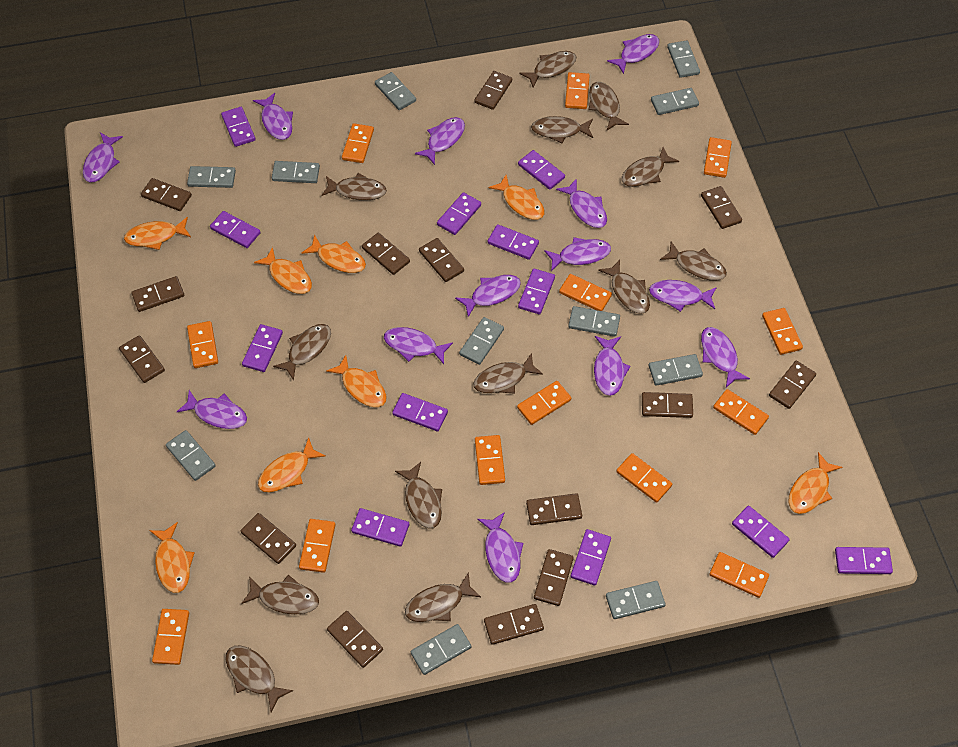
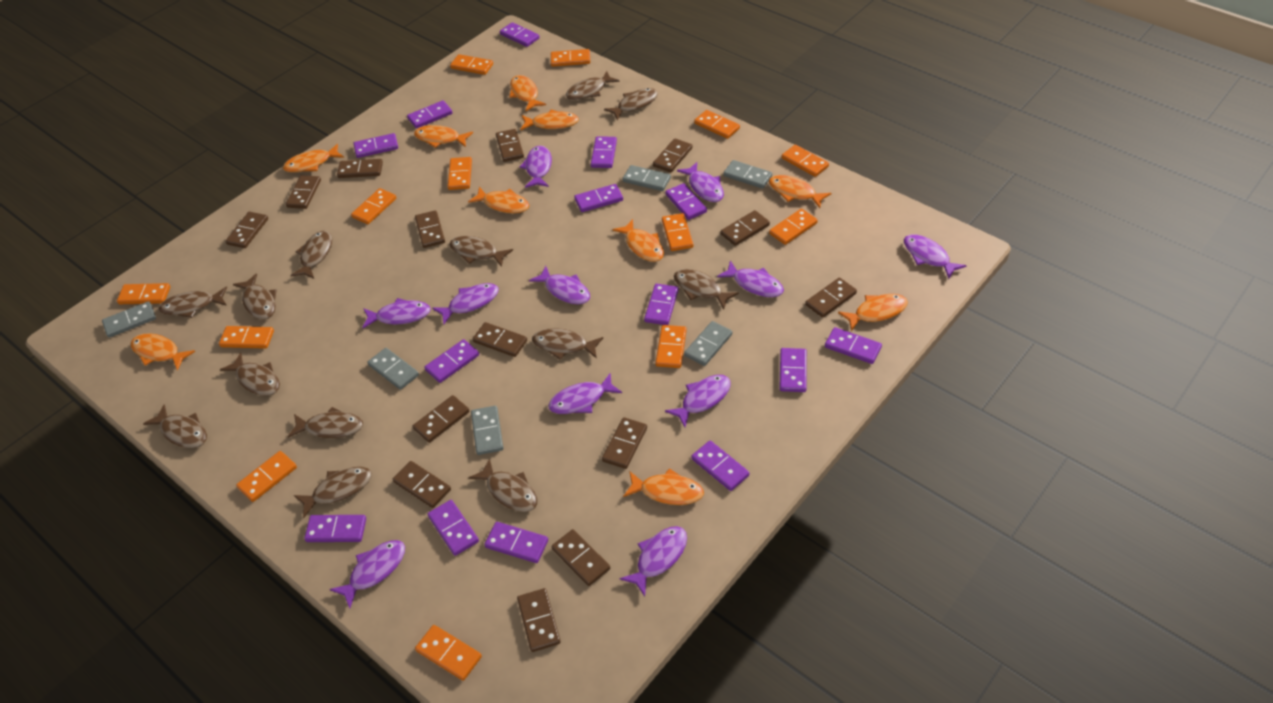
grey domino: [166,430,216,481] [187,166,236,188] [272,161,320,183] [375,72,416,110] [411,624,471,675] [459,317,504,365] [568,306,620,337] [606,581,666,619] [649,354,703,386] [651,88,699,115] [667,40,700,78] = 11 -> [102,301,156,338] [367,348,419,390] [471,406,503,455] [622,165,671,191] [684,321,732,366] [723,160,772,189] = 6
orange fish: [124,217,191,250] [149,522,195,593] [254,247,312,294] [258,437,326,493] [302,234,366,273] [326,355,387,407] [488,175,545,220] [788,452,843,514] = 8 -> [131,333,195,371] [283,144,344,172] [414,125,473,148] [468,187,529,213] [509,75,546,111] [520,110,579,130] [613,219,664,262] [623,468,704,505] [769,175,831,208] [838,294,908,331] = 10
purple domino: [210,211,260,248] [221,107,256,147] [242,324,283,372] [351,508,409,547] [392,393,448,431] [437,192,481,235] [488,224,539,260] [518,150,565,190] [518,269,555,314] [571,529,611,586] [732,506,790,558] [835,547,893,574] = 12 -> [304,515,366,542] [354,133,398,158] [407,100,452,129] [424,339,479,383] [428,500,479,556] [484,522,548,563] [500,22,540,47] [574,184,623,212] [591,136,617,168] [644,284,678,325] [665,183,707,220] [691,441,749,491] [779,348,807,392] [825,327,882,364] = 14
purple fish: [83,133,123,183] [177,390,247,429] [253,93,293,140] [384,327,453,364] [415,117,465,165] [455,275,521,317] [477,512,523,583] [544,237,611,271] [556,178,607,228] [594,336,631,396] [607,34,659,74] [649,280,717,312] [701,327,750,387] = 13 -> [330,540,405,608] [362,298,431,328] [432,283,499,324] [519,146,552,188] [529,266,590,304] [548,373,622,414] [620,526,687,596] [665,375,731,427] [677,162,724,202] [717,260,784,297] [904,234,967,279] = 11

